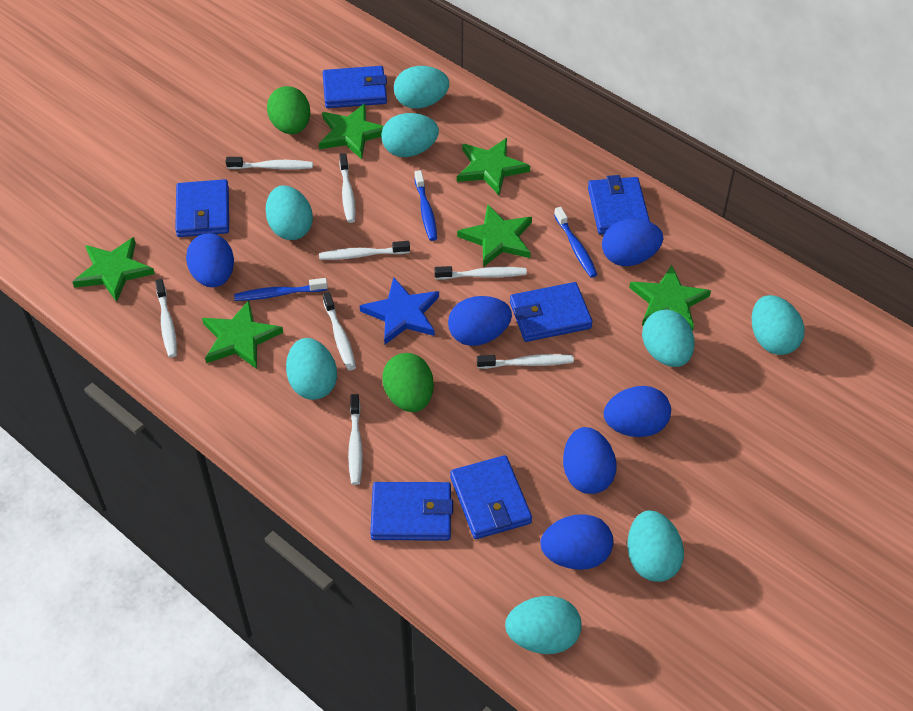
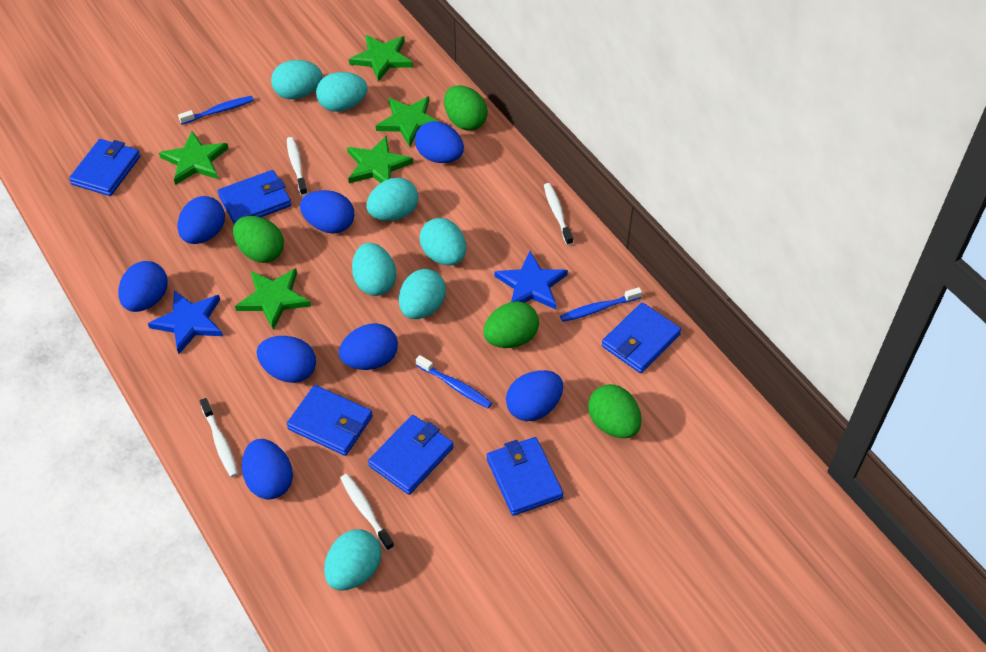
blue egg: [186,233,234,287] [448,296,512,346] [541,514,613,570] [563,427,617,494] [602,219,663,266] [604,386,671,437] = 6 -> [118,261,168,312] [177,196,225,244] [242,439,293,499] [257,336,316,383] [300,190,354,234] [339,323,398,370] [415,121,464,163] [506,370,563,421] = 8
blue star: [360,277,439,345] = 1 -> [148,290,223,354] [494,251,568,310] = 2
green egg: [267,86,310,134] [382,353,434,412] = 2 -> [233,216,284,263] [444,85,488,131] [484,301,539,348] [588,384,641,438] = 4
green star: [73,237,155,302] [202,300,283,369] [319,104,384,159] [457,138,530,195] [457,204,532,267] [629,265,711,331] = 6 -> [159,131,229,185] [235,268,311,330] [347,136,413,183] [349,35,413,82] [376,97,440,147] = 5
turquoise egg: [265,185,313,240] [286,338,337,400] [381,113,439,157] [394,66,449,109] [505,596,582,654] [627,510,684,582] [642,310,695,367] [752,295,805,355] = 8 -> [271,60,322,99] [316,72,368,112] [324,530,381,591] [352,243,396,296] [367,178,418,221] [399,269,446,319] [420,218,466,266] = 7
white toothbrush: [155,279,177,358] [226,157,313,169] [319,241,410,260] [323,292,356,371] [339,153,356,223] [348,394,363,485] [434,266,527,280] [477,354,574,369] = 8 -> [200,398,238,477] [287,137,308,196] [341,474,394,551] [544,183,573,245] = 4

